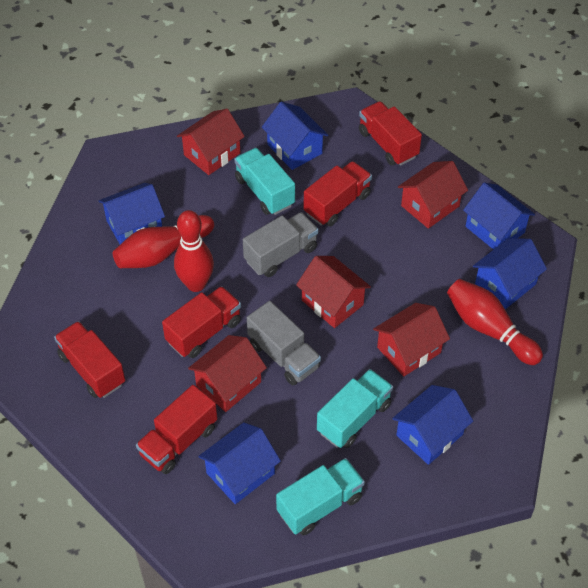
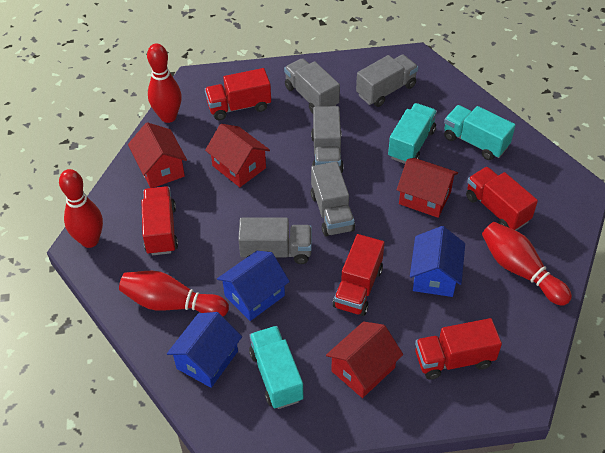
blue house: [99,183,165,244] [198,422,281,504] [262,102,328,170] [392,385,473,465] [463,182,535,250] [473,238,547,309] = 6 -> [167,312,242,388] [217,251,290,321] [410,226,465,297] = 3
grey truck: [243,212,318,277] [247,301,321,385] = 2 -> [238,218,312,264] [284,58,340,114] [311,106,344,173] [311,162,355,237] [356,55,418,107] = 5
red bowling pin: [113,215,214,268] [174,210,214,292] [447,279,543,365] = 3 -> [59,169,103,248] [119,271,229,316] [147,43,182,123] [482,222,572,306] = 4
red house: [177,109,245,175] [188,335,267,412] [296,256,371,328] [373,303,450,376] [398,161,468,229] = 5 -> [128,122,187,188] [205,124,270,187] [326,321,403,398] [397,158,458,218] = 4

